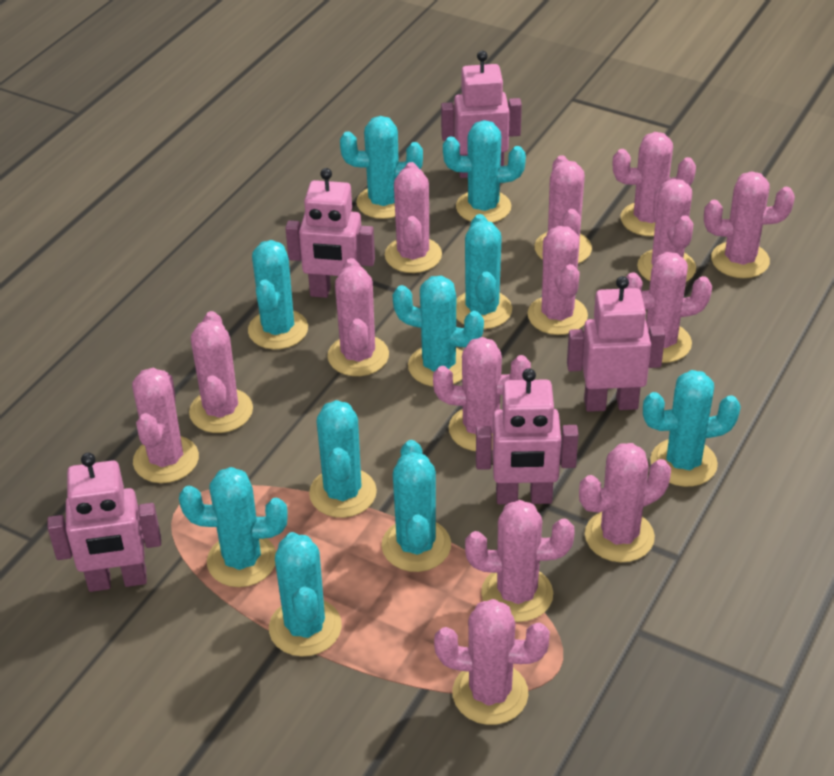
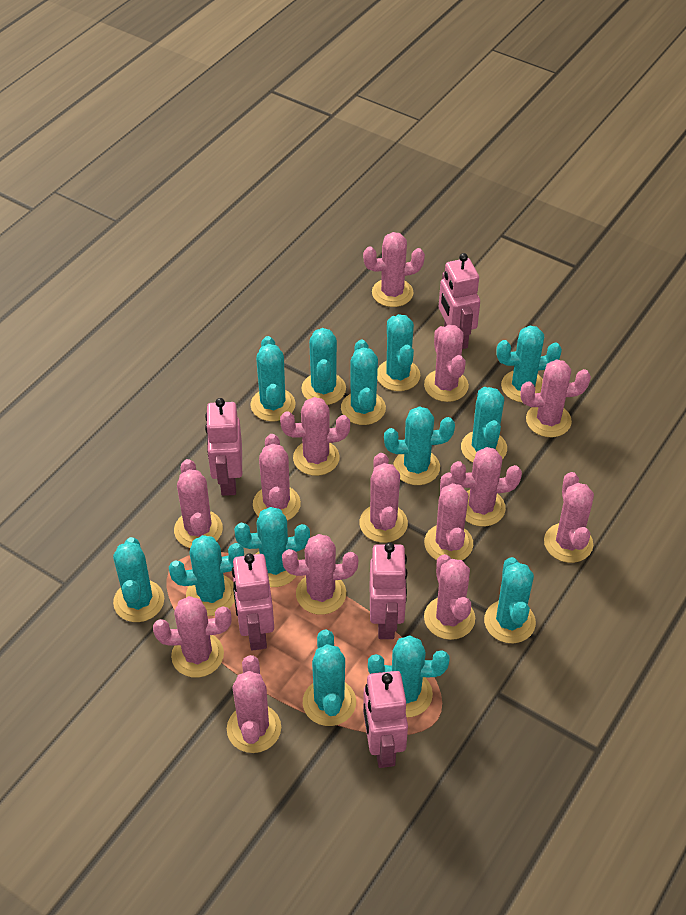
turquoise cactus: [179,467,288,587] [248,240,308,350] [269,532,342,657] [309,400,377,518] [340,116,423,219] [381,440,451,572] [393,276,484,387] [443,120,526,223] [456,214,512,329] [643,370,741,487] = 10 -> [113,537,164,622] [169,535,244,616] [234,507,310,587] [251,336,295,421] [301,328,346,405] [303,630,356,726] [341,340,386,425] [368,635,449,717] [377,314,420,391] [384,406,455,485] [461,387,507,463] [484,557,536,643] [497,325,562,403] = 13

